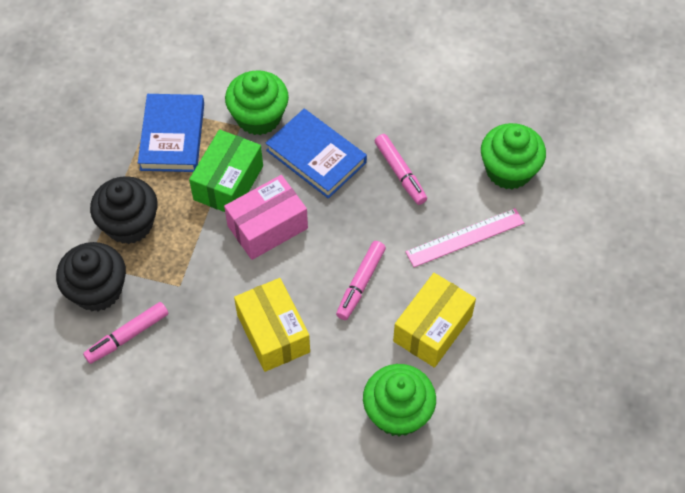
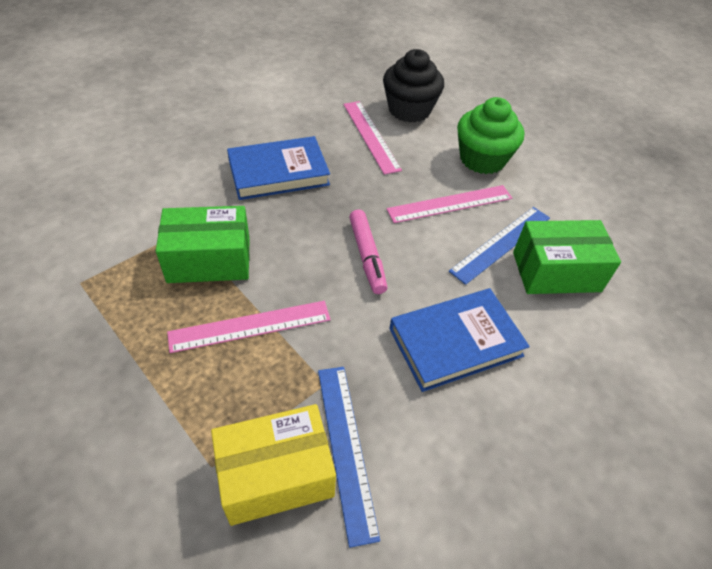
black cupcake: [56,242,126,311] [90,176,158,244] = 2 -> [383,49,444,123] = 1
blue ruler: none = 0 -> [318,367,380,548] [449,207,550,285] = 2
green box: [189,130,263,212] = 1 -> [156,206,250,283] [513,220,621,294] = 2
green cupcake: [225,70,289,135] [363,364,436,436] [481,123,546,189] = 3 -> [457,97,524,174] = 1
pink box: [224,175,308,260] = 1 -> none = 0
pink marker: [83,302,168,364] [336,241,386,320] [375,134,427,205] = 3 -> [349,210,387,294] = 1
pink ruler: [405,208,524,267] = 1 -> [167,301,331,353] [343,101,402,175] [387,185,512,223] = 3
yellow box: [234,278,310,372] [393,273,476,368] = 2 -> [211,404,336,526] = 1

